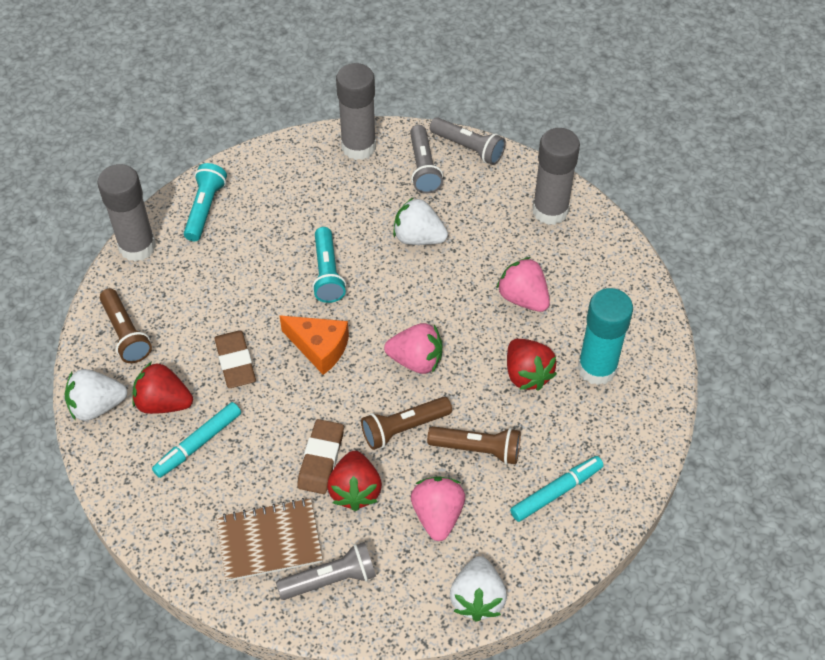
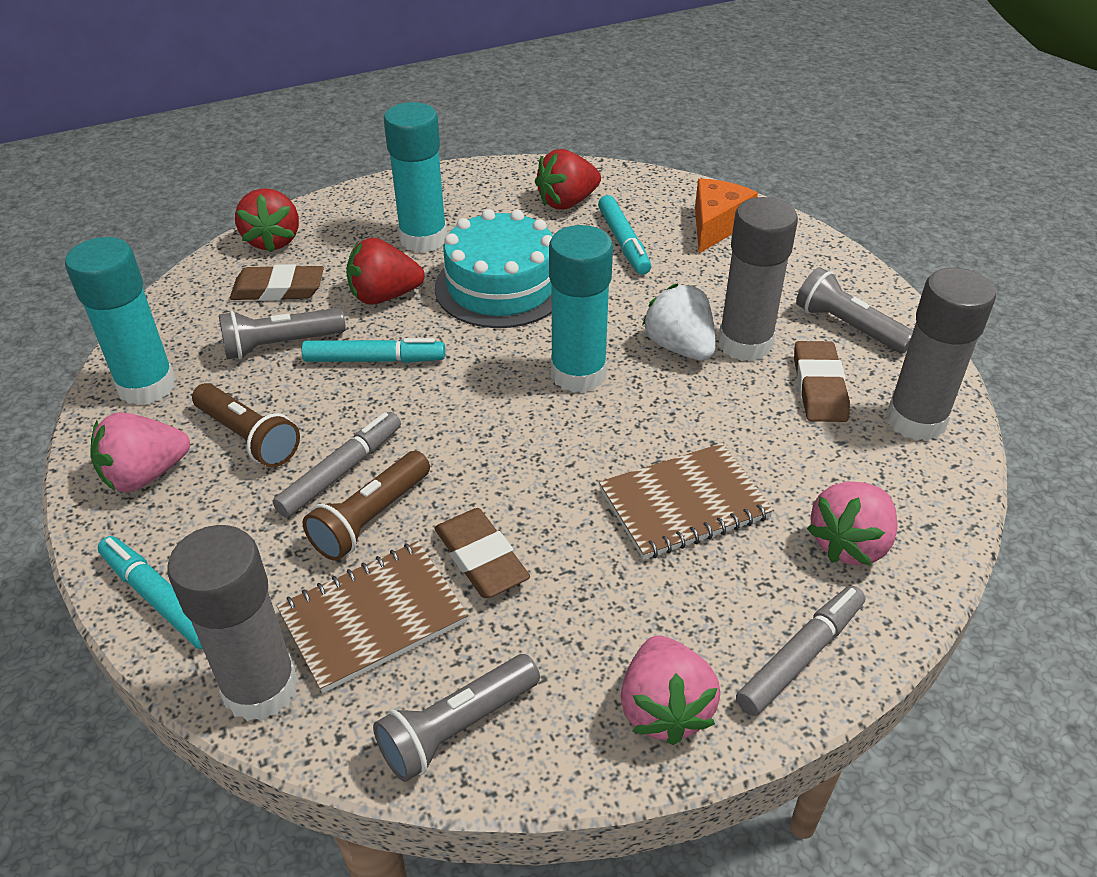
brown eraser: [214,330,256,388] [297,419,344,494] = 2 -> [230,264,324,301] [434,508,530,598] [794,341,850,422] = 3
brown flashlight: [100,288,152,363] [361,397,452,450] [427,426,521,465] = 3 -> [192,383,300,467] [303,451,430,561] = 2
brown notebook: [216,498,323,581] = 1 -> [277,541,469,693] [599,443,774,560] = 2
grey marker: none = 0 -> [273,412,401,518] [736,585,865,716] = 2
turquoise cake: none = 0 -> [435,209,553,328] = 1
turquoise flashlight: [184,163,227,241] [312,227,346,303] = 2 -> none = 0
turquoise glue stick: [578,288,633,385] = 1 -> [65,237,176,405] [384,102,447,253] [549,225,613,393] = 3
turquoise marker: [152,402,241,478] [510,456,604,522] = 2 -> [98,536,203,649] [302,338,445,363] [598,195,651,275] = 3
white strawberry: [65,369,127,421] [393,197,448,245] [450,556,507,622] = 3 -> [642,284,716,360] = 1

